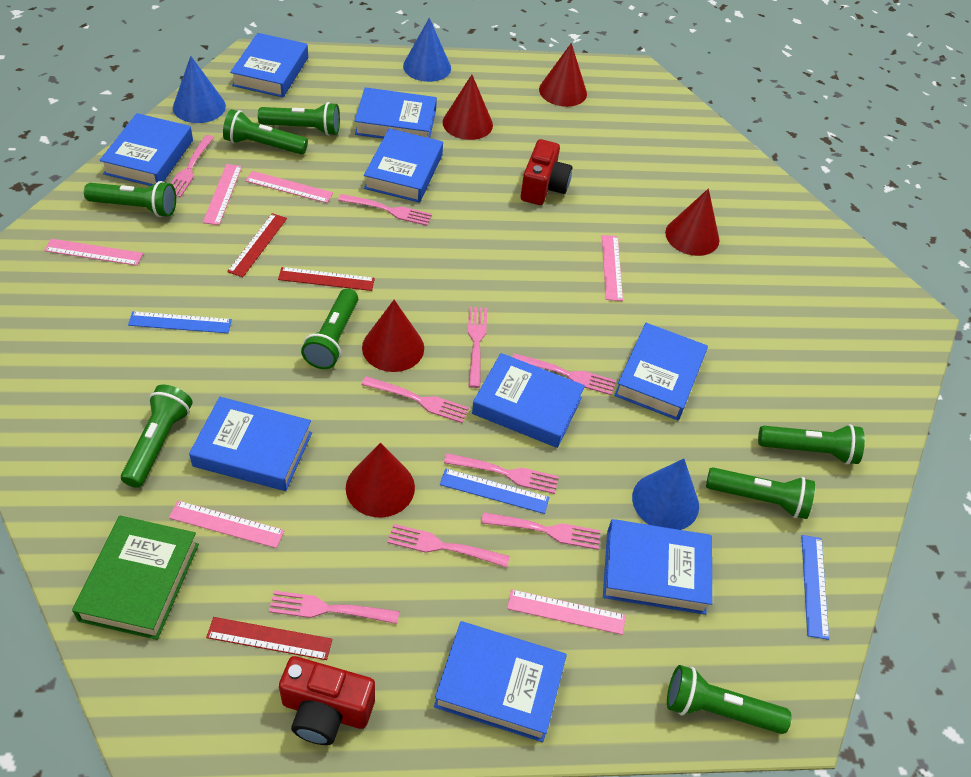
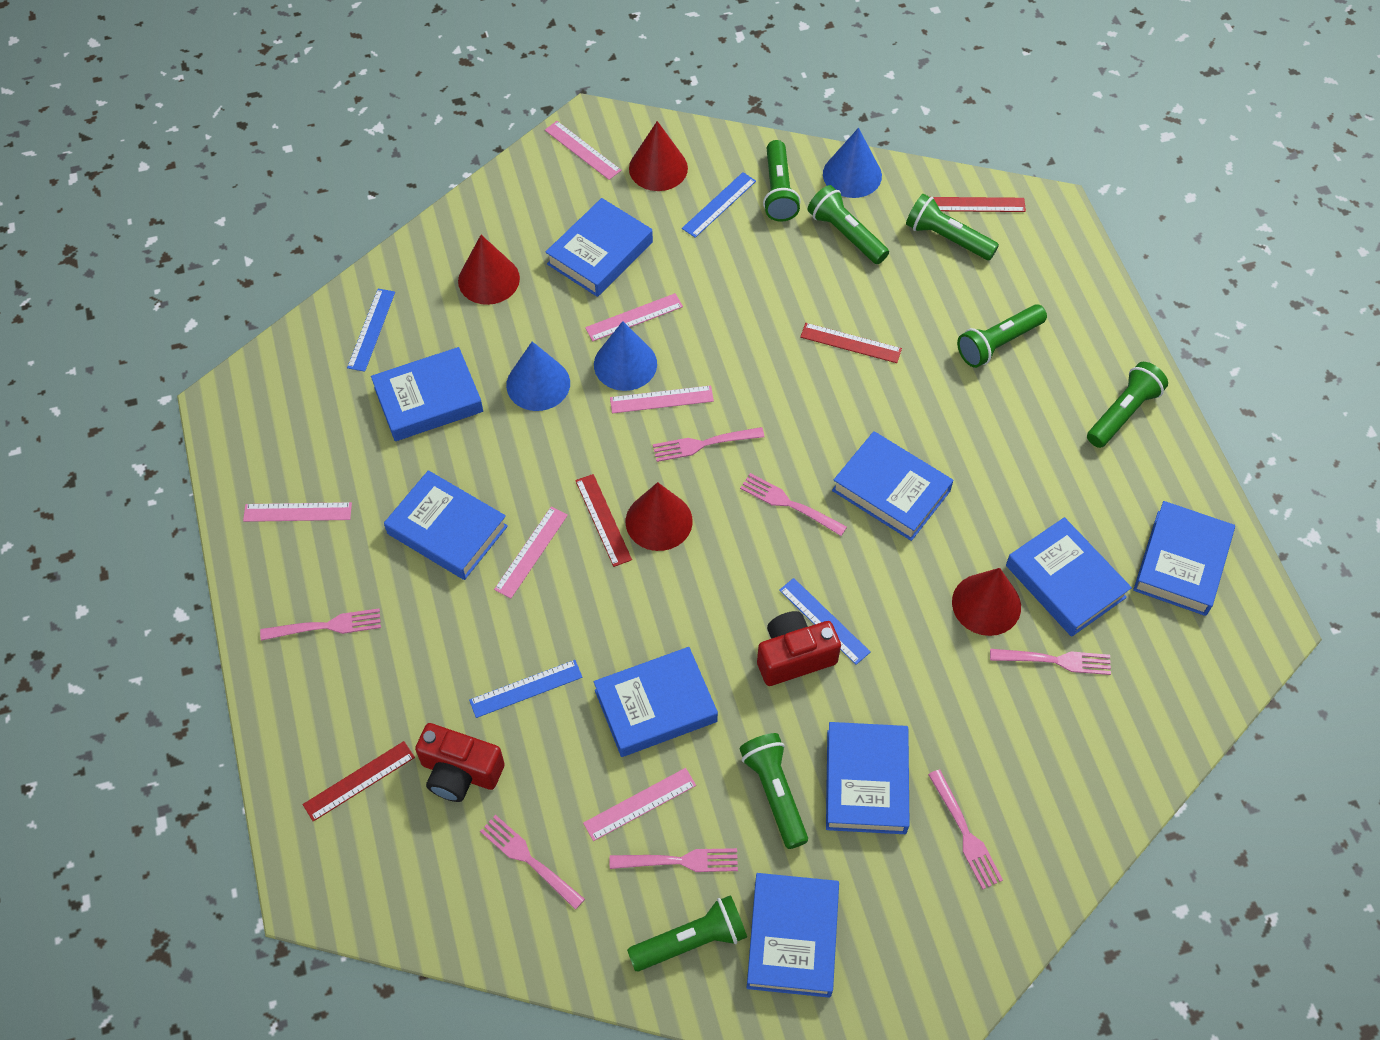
blue ruler: [128,311,232,333] [440,468,549,514] [802,535,829,640] = 3 -> [347,289,395,372] [469,660,583,718] [682,172,756,238] [779,578,871,665] = 4
green book: [72,516,199,640] = 1 -> none = 0
green flashlight: [84,181,176,217] [121,385,193,488] [223,109,308,155] [258,102,340,136] [301,289,358,369] [667,665,792,734] [706,467,815,519] [758,424,865,465] = 8 -> [627,895,747,971] [739,733,808,849] [763,140,801,222] [807,185,889,264] [906,194,999,260] [957,304,1047,368] [1087,362,1168,448] = 7
pink fork: [171,135,214,198] [269,591,399,624] [338,194,432,226] [361,376,469,423] [387,524,510,568] [444,453,559,494] [468,307,487,388] [481,512,601,550] [512,353,616,395] = 9 -> [260,609,381,641] [480,815,585,910] [610,848,738,872] [653,427,765,462] [740,473,847,536] [928,769,1003,889] [990,649,1111,675] = 7
red cone: [346,443,415,518] [362,300,424,372] [443,75,493,140] [539,43,587,107] [665,189,720,256] = 5 -> [458,235,520,305] [626,482,693,551] [629,121,688,191] [952,568,1021,636] = 4
red ruler: [206,617,333,660] [227,213,287,277] [278,267,375,291] = 3 -> [303,741,415,822] [575,474,632,567] [800,323,902,363] [933,197,1026,212] = 4

